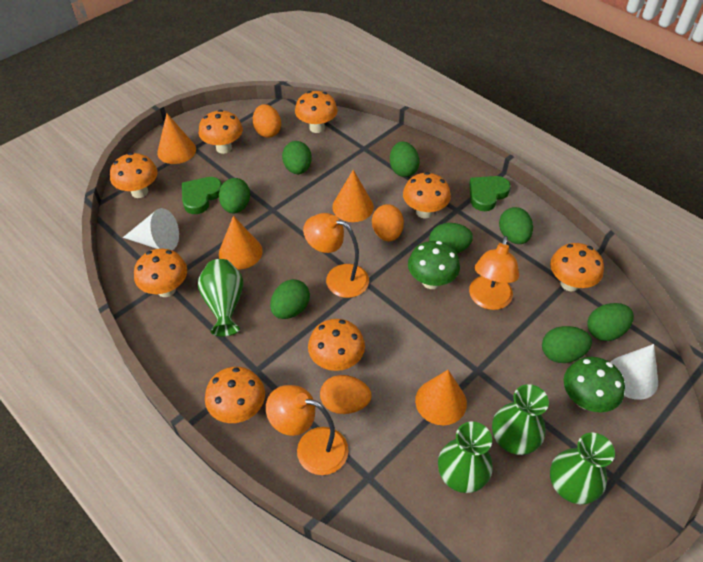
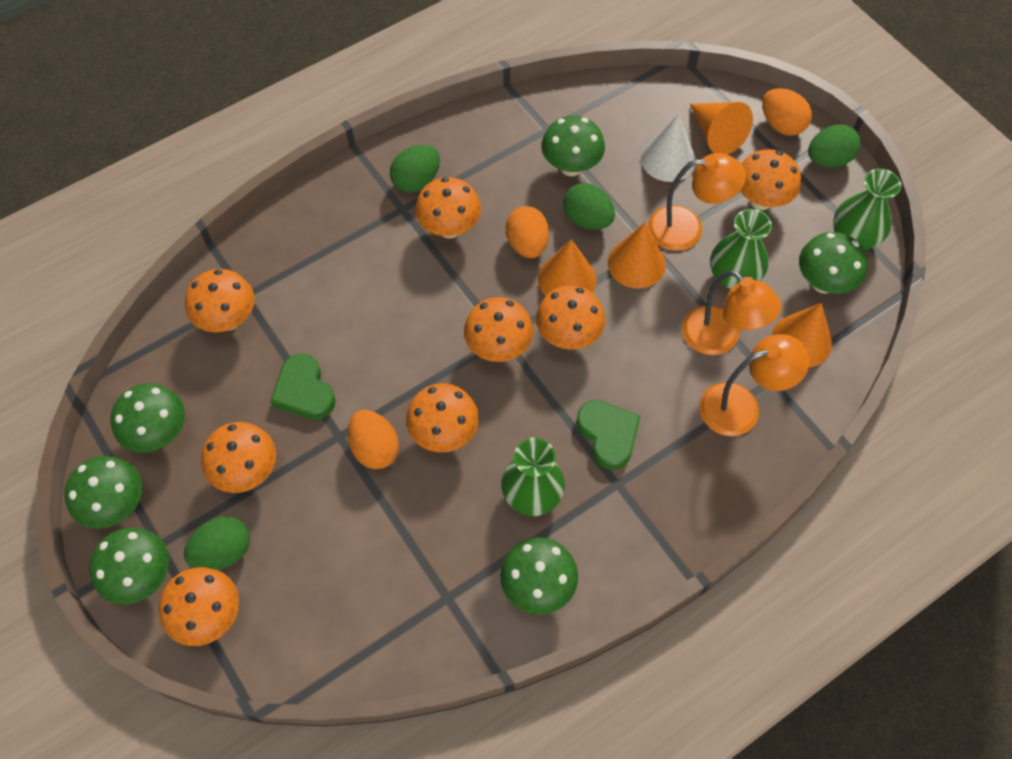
green egg: [219,178,250,214] [270,279,310,319] [282,141,312,174] [390,141,420,177] [429,223,473,253] [499,207,533,244] [542,326,592,363] [587,303,634,341] = 8 -> [184,516,250,570] [390,145,440,193] [563,183,615,230] [808,124,861,168] = 4
green mushroom: [408,241,460,289] [564,357,625,412] = 2 -> [64,456,142,529] [89,528,169,604] [111,383,185,452] [500,537,578,615] [542,116,605,176] [799,232,868,294] = 6
green vase: [198,259,244,337] [438,421,493,493] [492,384,549,455] [550,433,615,504] = 4 -> [501,438,565,516] [710,209,772,289] [833,168,901,250] = 3
white cone: [123,208,179,251] [610,344,658,400] = 2 -> [641,115,696,182] = 1

